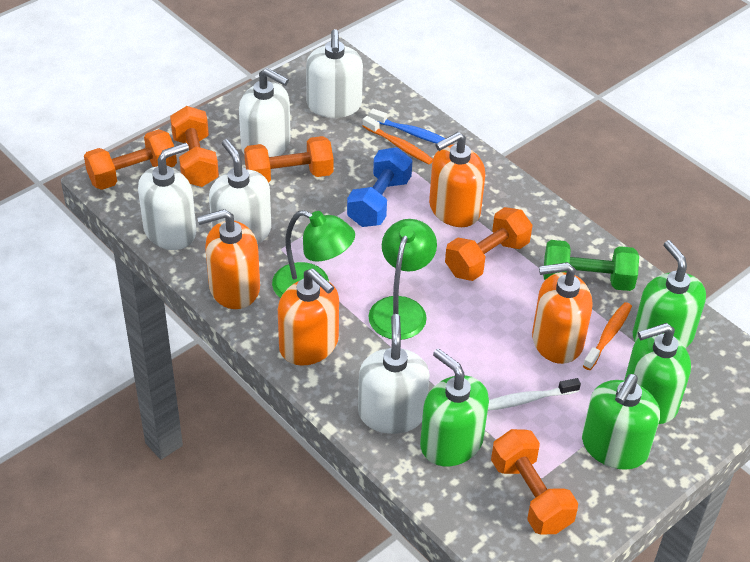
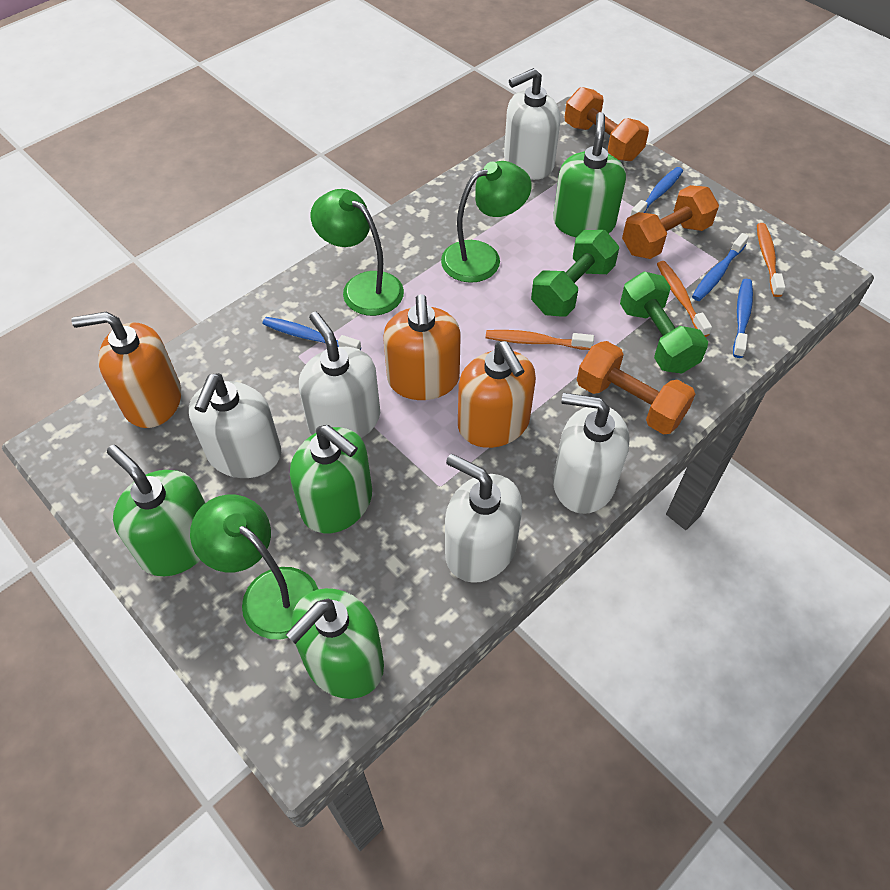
blue dumbbell: [347,147,413,227] = 1 -> none = 0
blue toothbrush: [369,109,446,144] = 1 -> [262,317,361,350] [630,167,683,216] [692,233,749,301] [733,279,753,358] = 4
green dumbbell: [543,240,639,291] = 1 -> [531,230,619,317] [620,271,708,374] = 2
green lamp: [272,210,355,298] [369,219,437,340] = 2 -> [190,494,318,639] [310,189,404,316] [441,161,532,283] = 3
orange dumbbell: [84,129,177,190] [170,106,219,187] [244,136,334,183] [445,207,533,281] [491,429,578,535] = 5 -> [564,87,649,161] [577,341,695,435] [622,185,719,259] = 3
orange soap dispenser: [197,209,260,309] [278,268,339,366] [429,132,485,227] [532,262,592,364] = 4 -> [72,312,181,428] [383,294,461,400] [458,341,536,448] = 3
orange toothbrush: [363,116,433,164] [583,302,632,370] = 2 -> [486,330,594,350] [657,261,712,337] [757,223,785,297] = 3
white toothbrush: [488,378,581,411] = 1 -> none = 0

